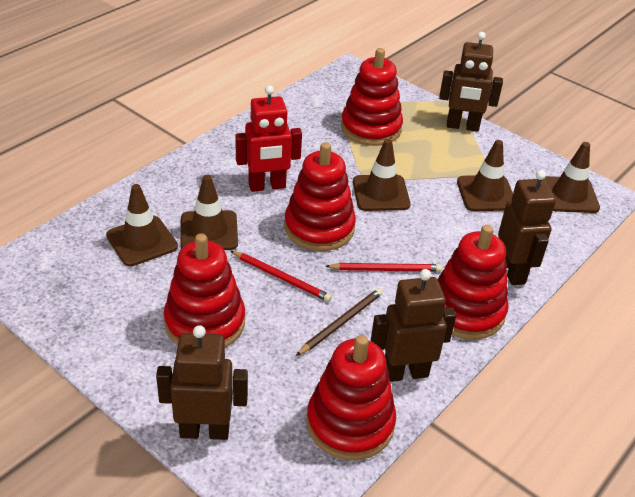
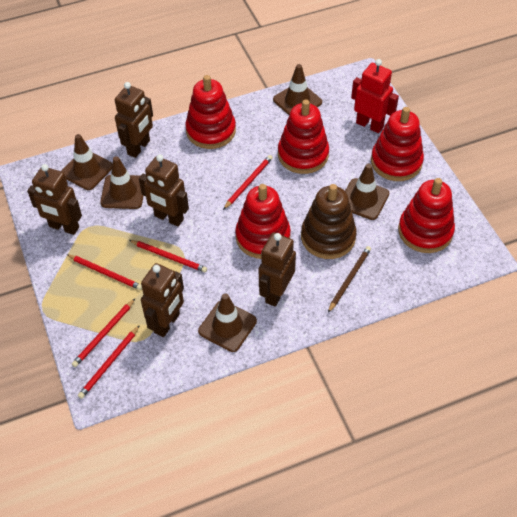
brown robot: [156,325,248,440] [371,269,456,382] [439,32,503,132] [498,170,556,285] = 4 -> [27,164,82,235] [115,82,153,158] [139,154,189,227] [141,263,184,337] [259,233,296,307] = 5
brown stacking toy: none = 0 -> [301,184,357,259] = 1
red pencil: [231,251,332,302] [325,263,442,272] = 2 -> [66,254,142,290] [72,299,135,367] [78,325,140,399] [129,240,207,273] [223,155,273,210] = 5

